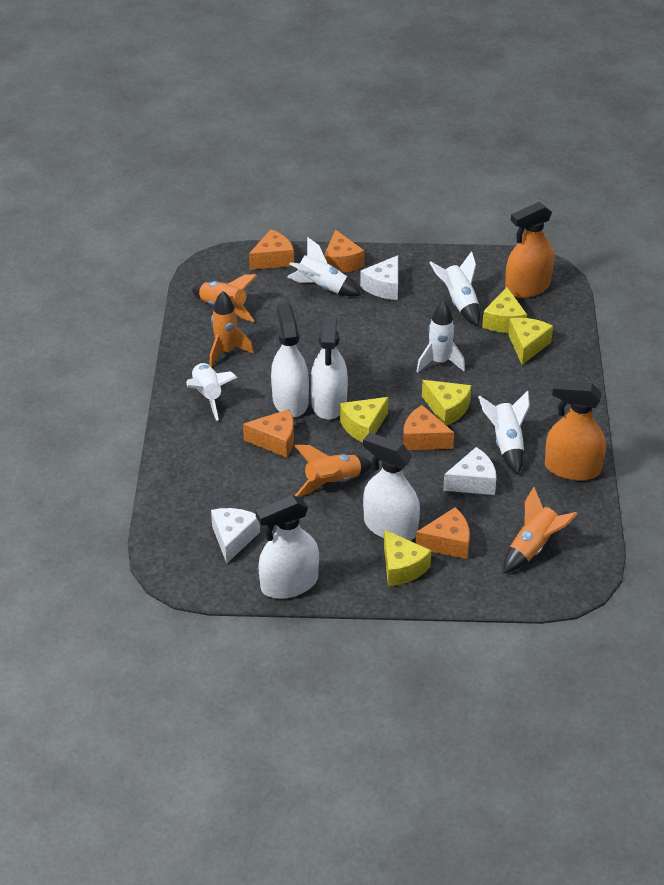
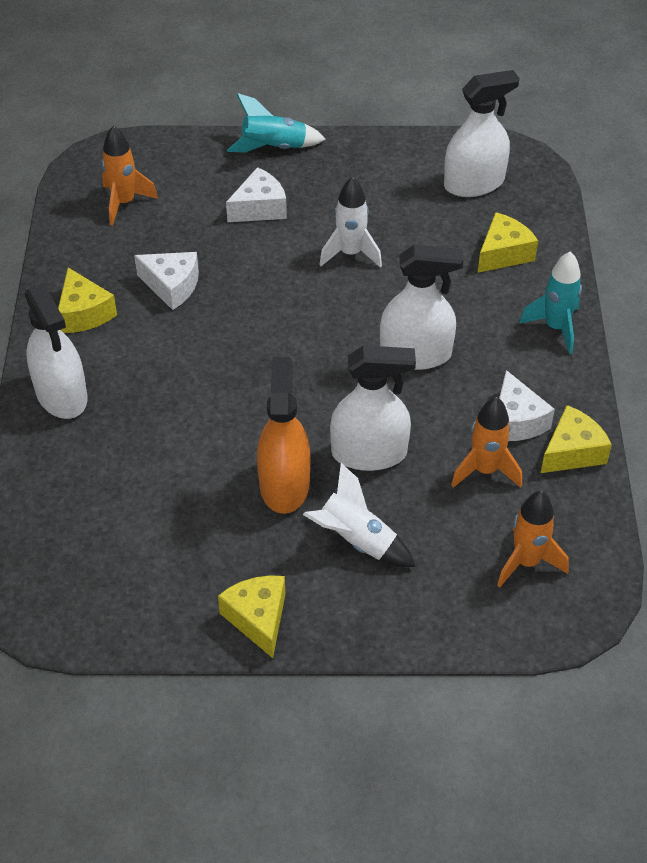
orange cheese: [243,409,294,458] [249,229,294,270] [324,230,365,273] [403,405,454,450] [415,507,470,559] = 5 -> none = 0
orange rocket: [192,274,258,322] [209,291,254,367] [294,445,373,497] [503,487,578,574] = 4 -> [102,125,158,225] [451,397,522,488] [497,491,569,587] = 3
orange spray bottle: [505,202,554,298] [545,381,606,481] = 2 -> [257,357,311,514] = 1
turquoise rocket: none = 0 -> [227,93,326,153] [519,251,582,354] = 2
white rocket: [186,362,237,421] [287,237,361,296] [416,301,465,373] [430,251,480,326] [478,390,530,475] = 5 -> [303,463,415,567] [319,176,382,268] = 2
yellow cheese: [340,397,388,442] [384,530,431,586] [422,380,471,426] [482,287,527,333] [508,318,553,365] = 5 -> [58,268,117,333] [218,575,285,658] [478,212,538,273] [541,405,612,473] = 4

